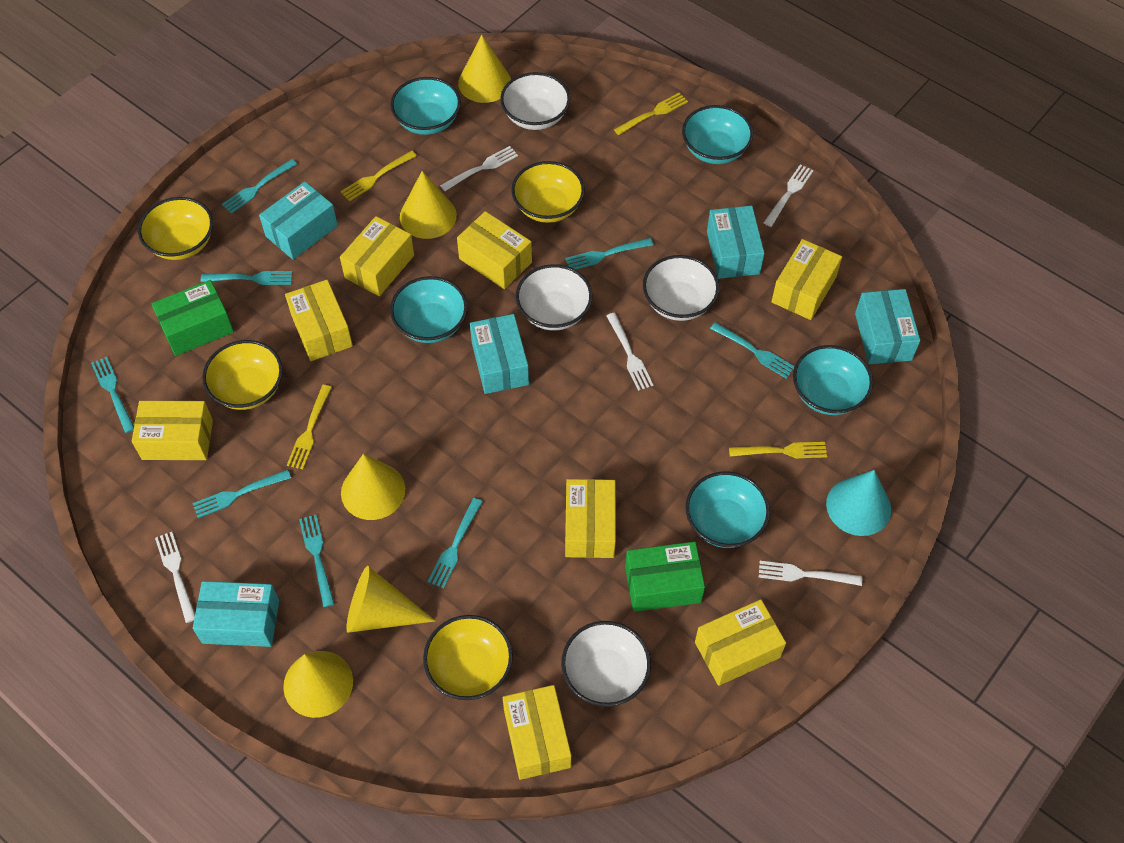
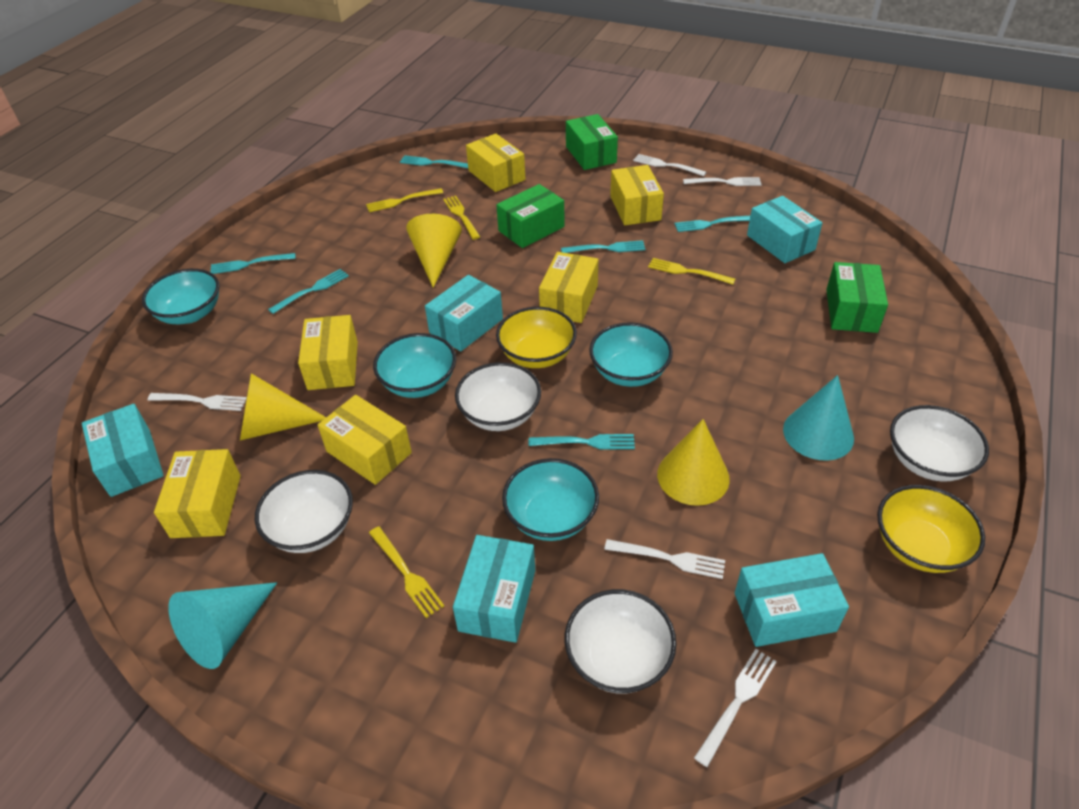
green box: [151,280,234,356] [625,542,705,612] = 2 -> [496,184,565,248] [566,114,618,170] [826,262,888,333] = 3
turquoise bowl: [390,77,461,135] [390,276,467,343] [682,105,753,164] [685,471,770,548] [793,345,873,415] = 5 -> [142,269,220,324] [373,333,456,398] [502,458,599,541] [589,322,673,387] = 4
turquoise cone: [826,470,891,536] = 1 -> [168,582,277,669] [783,375,854,461] = 2
turquoise fork: [91,357,134,433] [192,470,291,518] [201,271,292,285] [222,159,297,213] [299,515,334,607] [427,498,483,588] [565,238,653,270] [710,322,795,379] = 8 -> [210,253,296,274] [268,269,349,314] [400,155,468,168] [529,434,635,450] [561,240,646,253] [674,216,750,232] = 6
yellow bowl: [138,197,213,260] [202,340,283,410] [423,615,513,700] [511,161,585,223] = 4 -> [496,307,577,368] [877,485,985,573] = 2
yellow box: [132,401,213,460] [285,280,353,361] [340,216,414,296] [457,211,532,289] [503,685,571,780] [565,479,616,558] [695,599,786,686] [771,239,842,320] = 8 -> [154,449,241,538] [298,315,358,390] [318,395,412,485] [466,133,525,192] [539,252,598,323] [610,165,664,225] = 6
yellow cone: [283,651,353,718] [341,454,405,520] [346,566,435,633] [400,171,457,239] [458,35,511,103] = 5 -> [240,373,326,441] [406,214,462,288] [657,419,730,506] = 3

